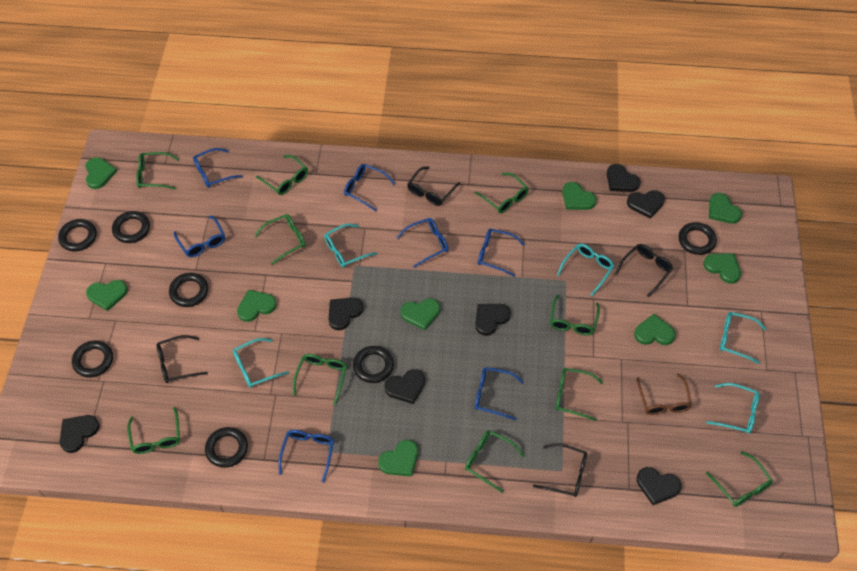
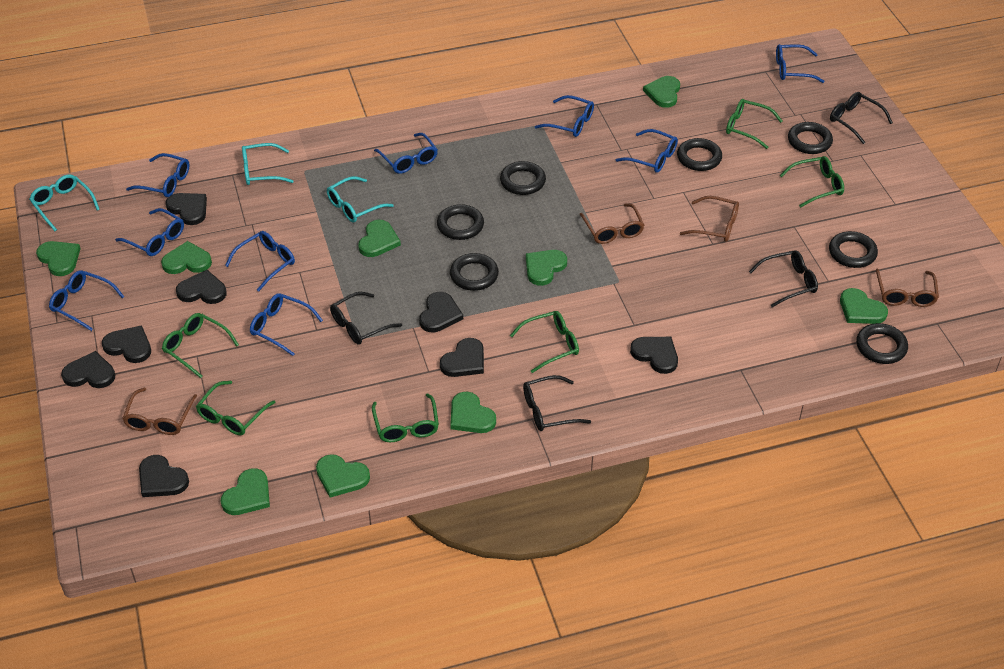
black heart: [60,415,99,453] [328,297,363,330] [385,369,425,404] [475,304,511,336] [607,164,641,192] [627,190,665,219] [637,467,681,505] = 7 -> [61,351,115,388] [102,325,151,363] [139,455,189,497] [166,193,207,225] [176,270,227,304] [419,292,463,332] [440,338,484,377] [630,337,678,374] = 8
blue glasses: [174,216,225,257] [193,148,243,188] [278,430,334,483] [344,164,395,211] [397,218,448,268] [475,367,524,420] [478,229,525,277] = 7 -> [49,270,124,331] [115,208,184,256] [126,153,189,197] [225,231,295,291] [250,293,323,356] [374,133,438,174] [535,95,594,137] [616,129,678,173] [776,44,825,83] = 9
brown glasses: [636,374,692,415] = 1 -> [122,388,197,435] [579,203,644,244] [680,196,739,242] [876,269,939,307] = 4
green glasses: [127,407,180,454] [136,152,179,189] [255,214,306,265] [256,155,308,195] [293,354,347,405] [465,430,525,493] [475,173,529,213] [550,295,600,335] [555,368,603,421] [706,451,773,507] = 10 -> [162,313,239,378] [196,381,276,435] [372,393,439,442] [510,311,579,373] [726,99,782,149] [780,156,844,207] = 6
turquoise glasses: [233,338,289,388] [324,224,377,268] [557,244,614,296] [706,383,760,434] [720,312,766,364] = 5 -> [29,174,100,231] [242,143,294,185] [327,176,394,222] = 3

